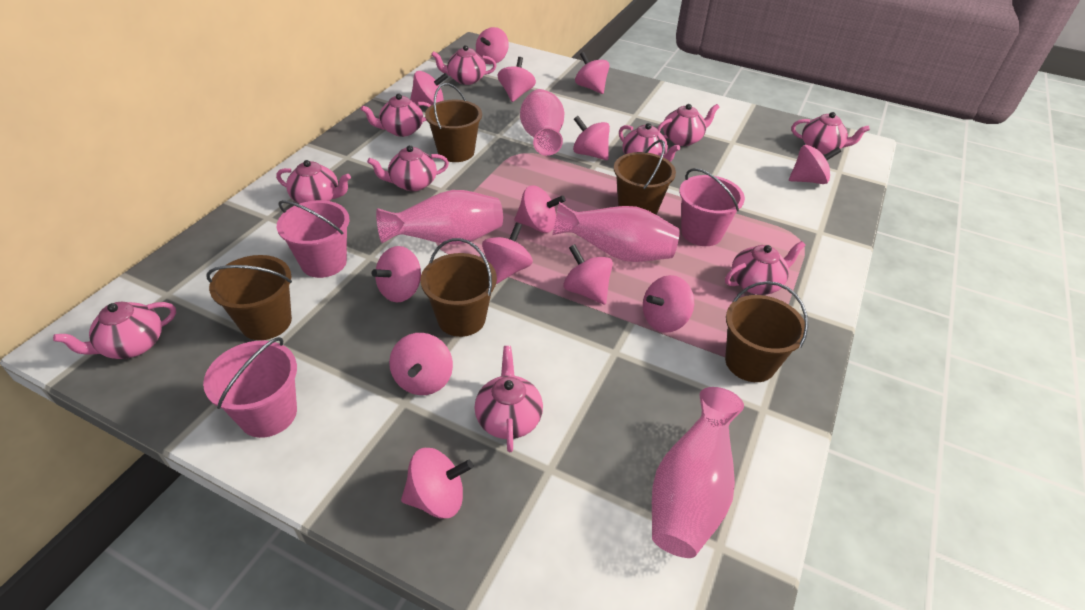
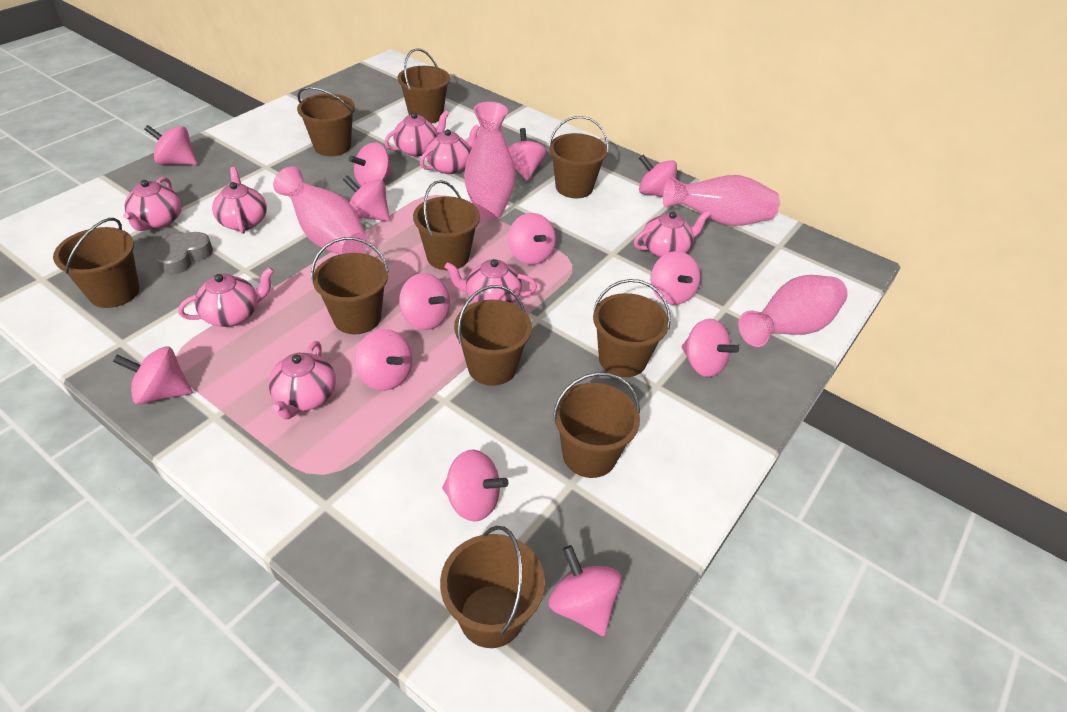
brown bucket: [207,255,292,340] [420,238,497,337] [425,83,482,162] [614,140,676,215] [725,281,808,382] = 5 -> [53,218,140,308] [297,87,355,156] [311,237,389,334] [397,48,450,123] [413,180,480,270] [440,526,545,648] [454,285,532,386] [549,116,609,198] [553,372,640,478] [593,279,671,377] = 10
grey heart: none = 0 -> [155,232,213,275] = 1
pink bucket: [203,337,297,438] [277,200,349,278] [679,168,745,246] = 3 -> none = 0
pink teapot: [53,302,176,359] [276,160,351,204] [361,94,431,137] [367,145,449,191] [431,45,496,85] [474,346,543,452] [619,123,680,162] [657,104,720,146] [725,241,805,295] [792,112,870,154] = 10 -> [123,177,182,231] [178,267,274,327] [212,167,267,234] [268,341,336,419] [385,110,449,157] [420,124,480,174] [444,259,537,303] [634,211,711,258] = 8

